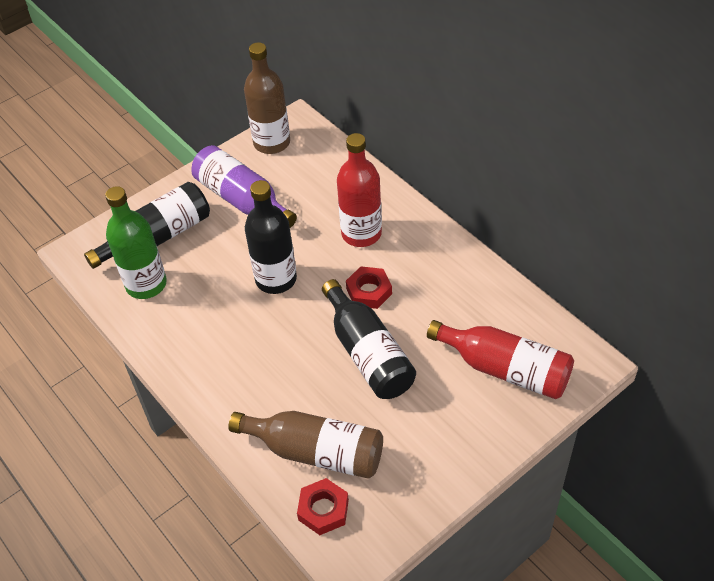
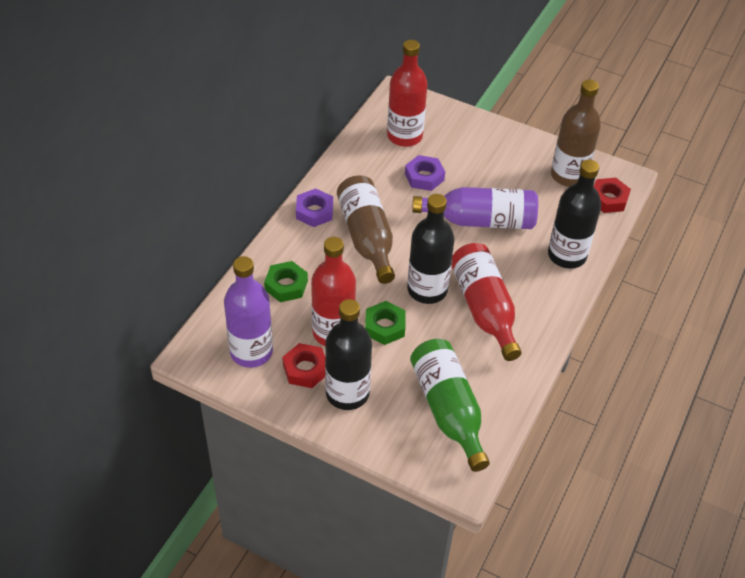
green nut: none = 0 -> [264,261,308,302] [365,301,406,345] = 2
purple bottle: [191,145,297,228] = 1 -> [224,256,273,368] [412,187,538,229] = 2
purple nut: none = 0 -> [296,188,333,227] [405,155,445,191] = 2
red bottle: [337,133,382,247] [427,320,574,399] = 2 -> [311,237,356,346] [387,40,428,147] [451,243,522,361] = 3

